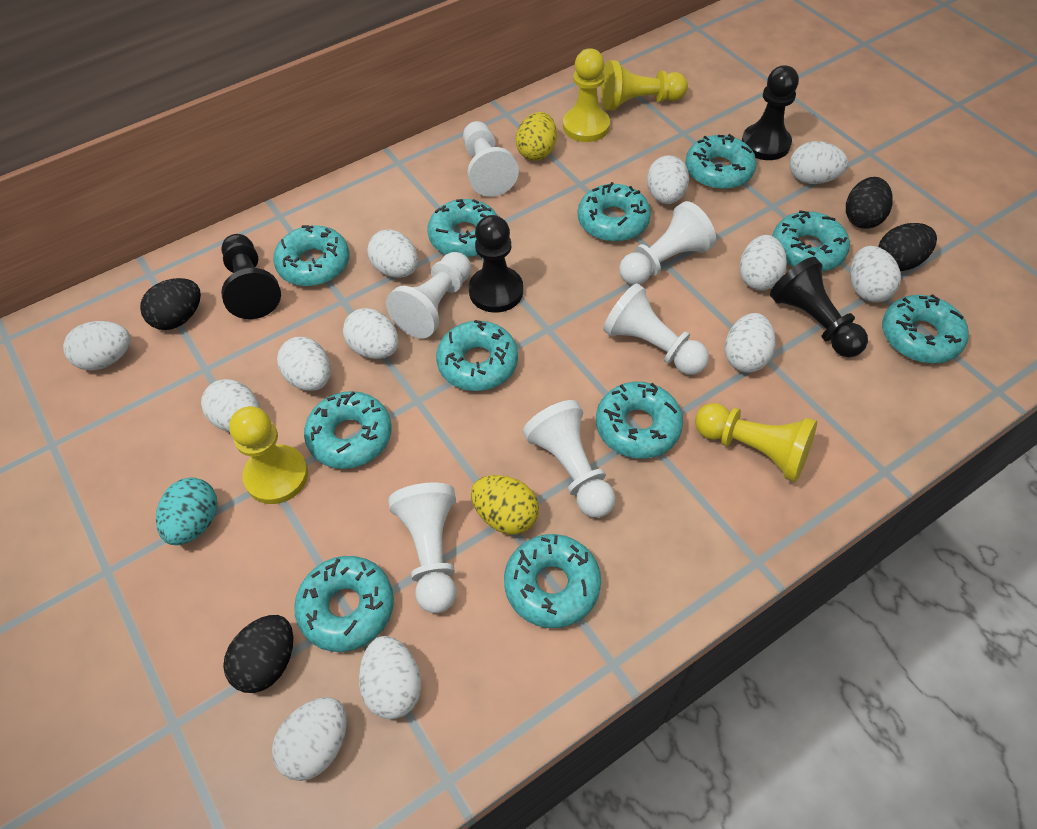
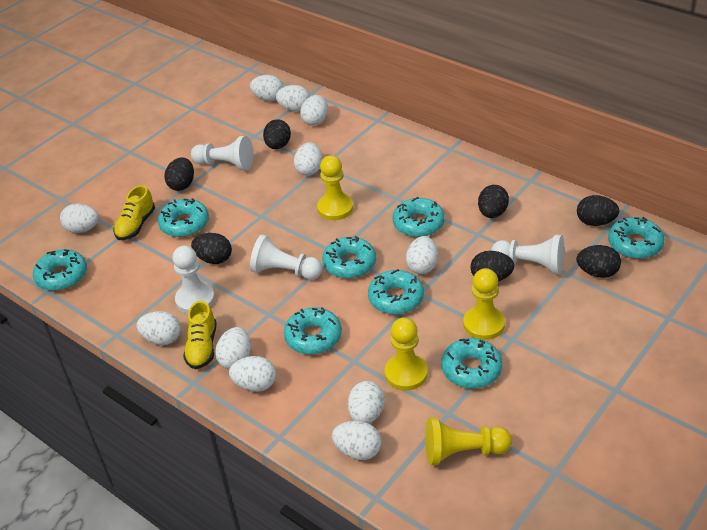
black egg: [140,278,201,330] [223,615,293,693] [846,177,893,229] [878,223,937,271] = 4 -> [164,158,194,191] [191,233,232,264] [263,119,291,149] [471,251,514,281] [478,185,509,218] [577,195,619,226] [577,245,621,278] = 7
black pawn: [221,234,281,319] [469,215,523,313] [742,65,799,160] [770,257,868,357] = 4 -> none = 0
turquoise donut: [273,225,350,286] [294,556,394,652] [304,391,391,469] [427,199,498,258] [436,320,518,391] [504,534,601,628] [578,182,651,242] [596,382,683,459] [685,134,757,190] [772,210,850,272] [882,294,969,363] = 11 -> [33,249,87,291] [158,198,209,237] [284,307,342,354] [322,236,376,279] [368,269,424,314] [393,197,445,237] [441,338,502,388] [608,217,665,259] = 8
turquoise egg: [156,477,217,545] = 1 -> none = 0
white egg: [63,321,130,371] [201,379,260,432] [272,697,347,781] [277,337,331,391] [343,308,399,359] [359,636,421,719] [367,229,418,278] [647,155,689,204] [725,313,775,373] [739,235,787,291] [790,141,848,184] [850,246,901,303] = 12 -> [60,204,99,233] [136,311,181,345] [215,327,251,369] [229,356,276,392] [250,75,284,101] [276,85,310,112] [294,143,322,176] [300,95,328,126] [332,421,382,460] [348,381,385,424] [406,236,438,274] = 11
white pawn: [386,252,471,338] [388,483,457,613] [463,121,519,197] [523,400,615,518] [603,283,709,375] [619,201,716,285] = 6 -> [173,246,215,314] [191,136,254,170] [250,234,323,280] [491,235,564,274] = 4
yellow egg: [471,475,539,535] [516,112,557,161] = 2 -> none = 0
yellow shoe: none = 0 -> [113,185,155,240] [183,301,216,369] = 2

